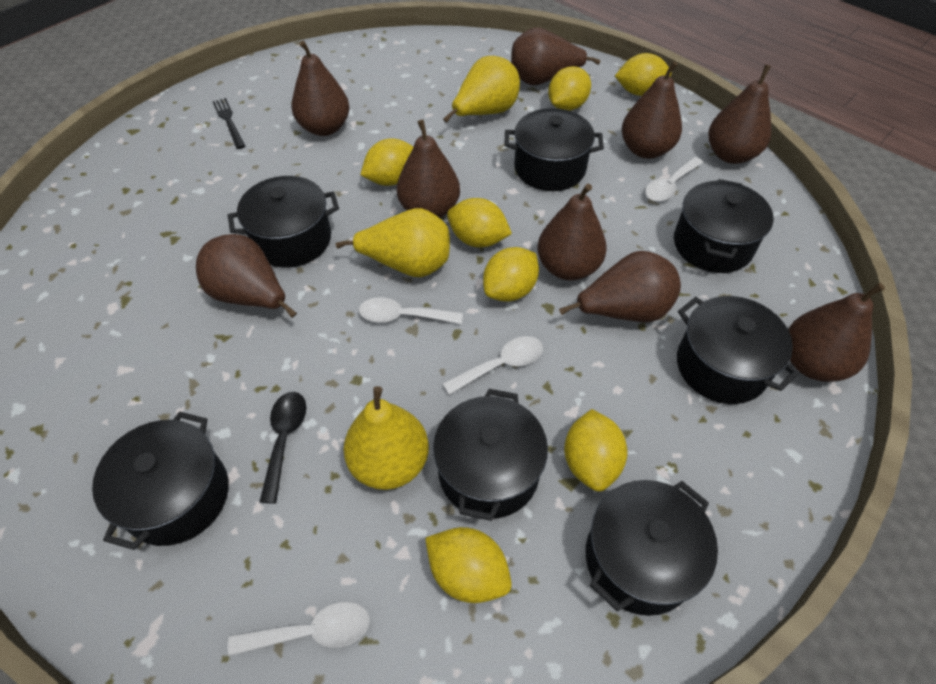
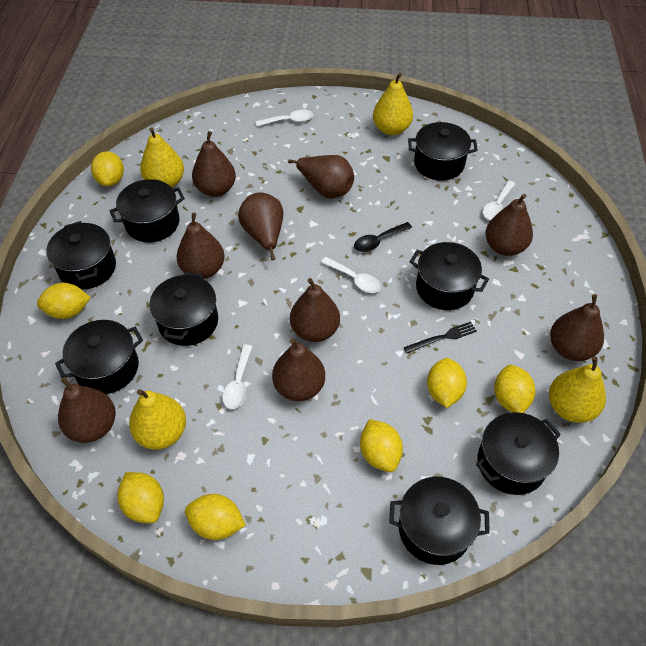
black pot: [92,411,229,550] [227,176,339,268] [433,389,548,521] [504,108,604,191] [586,480,718,616] [674,179,774,273] [677,296,799,404] = 7 -> [46,221,116,289] [55,320,143,394] [109,179,185,242] [150,272,218,346] [389,477,490,565] [408,122,478,181] [410,242,489,310] [476,412,561,495] = 8
yellow pear: [336,208,450,277] [343,386,429,490] [443,56,520,123] = 3 -> [129,389,186,450] [140,127,184,188] [373,72,413,135] [549,356,606,423] = 4

